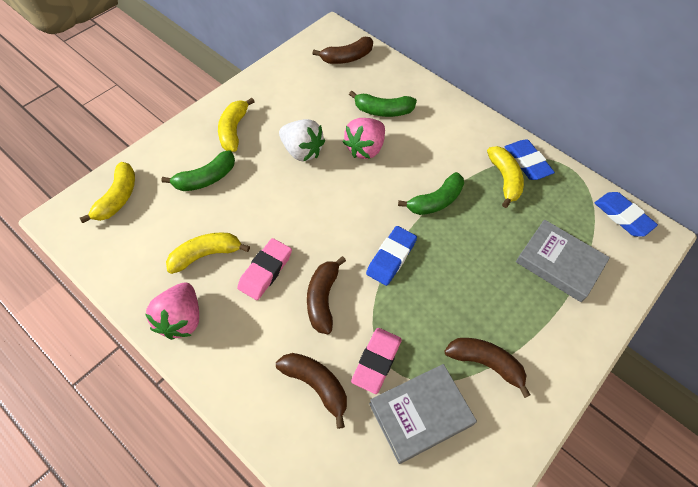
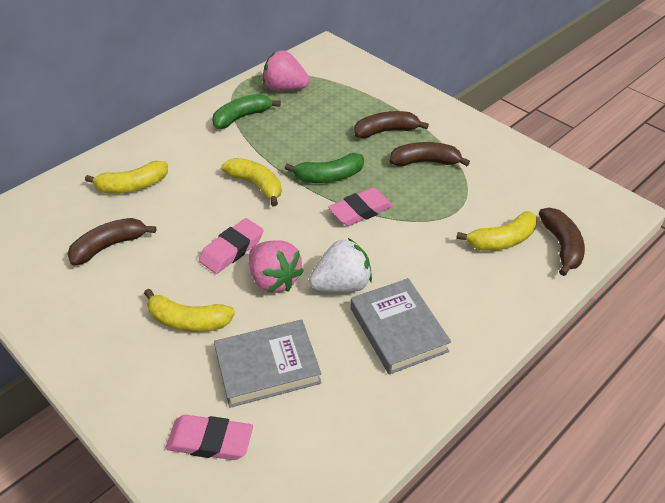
blue eraser: [366,226,417,286] [505,139,555,180] [595,192,658,237] = 3 -> none = 0
green banana: [161,150,235,191] [349,91,417,117] [398,172,464,215] = 3 -> [212,94,281,129] [285,153,364,183] = 2
pink eraser: [237,238,292,300] [351,328,402,394] = 2 -> [166,415,253,460] [199,218,264,274] [328,188,393,226] = 3

